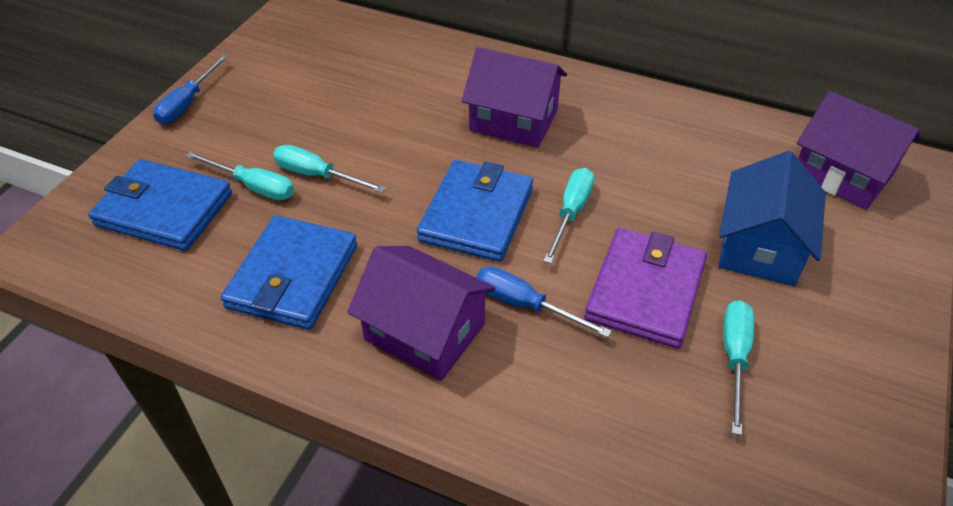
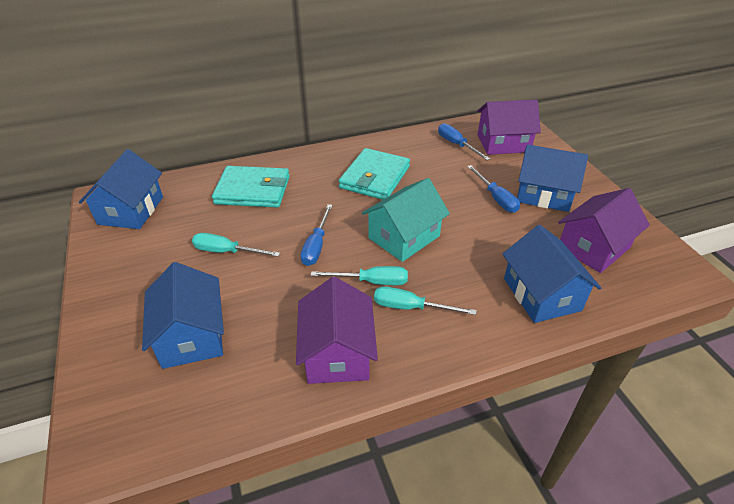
blue house: [718,151,826,286] = 1 -> [79,149,163,229] [142,262,224,369] [502,225,601,323] [517,144,588,212] = 4
blue screwdriver: [153,55,228,124] [476,266,612,338] = 2 -> [301,204,333,266] [438,123,490,160] [467,165,520,213] = 3
blue wallet: [88,159,232,251] [221,215,357,330] [417,160,533,262] = 3 -> none = 0
purple wallet: [584,228,707,349] = 1 -> none = 0
turquoise house: none = 0 -> [362,178,450,262] = 1
turquoise screwdriver: [185,152,294,201] [273,145,386,193] [543,168,594,263] [723,300,754,435] = 4 -> [192,233,280,257] [311,266,408,285] [374,286,477,315] = 3
turquoise wallet: none = 0 -> [212,166,290,208] [339,148,410,200] = 2

